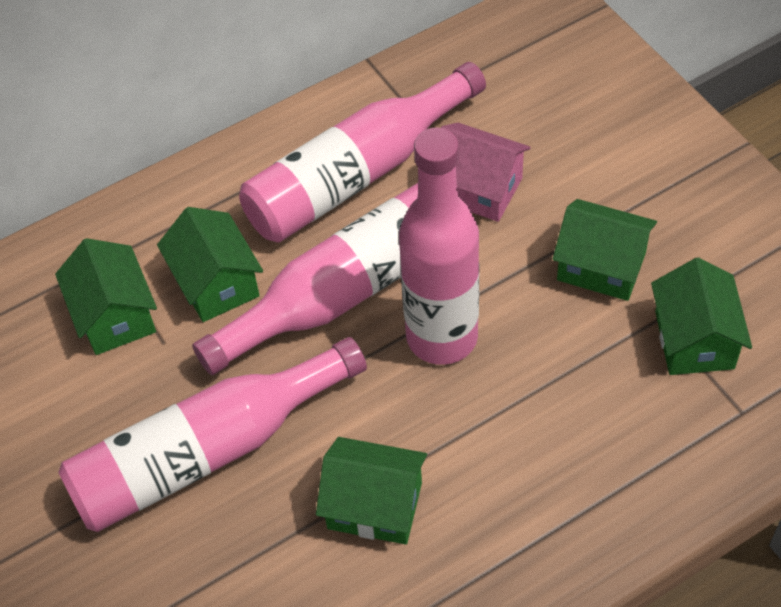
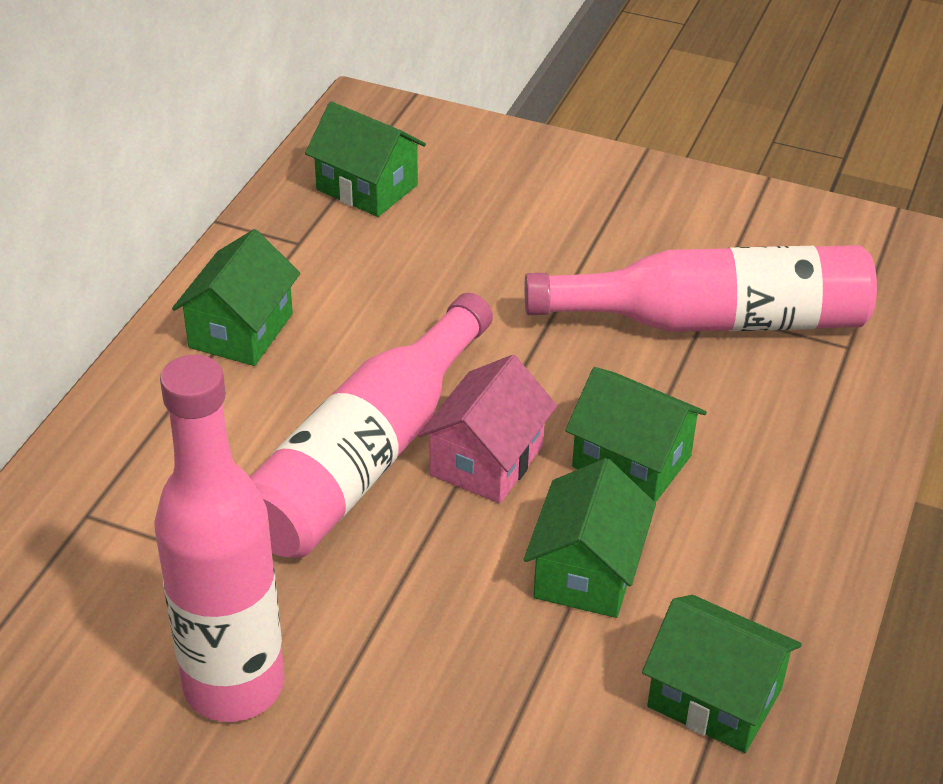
pink bottle: [58,337,367,532] [192,183,418,375] [239,62,486,243] [399,127,479,365] = 4 -> [154,355,285,722] [250,293,493,558] [524,245,877,332] = 3

